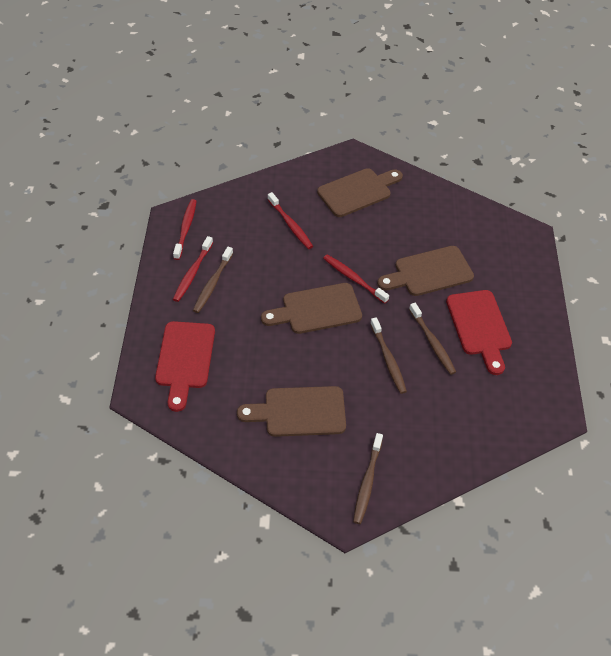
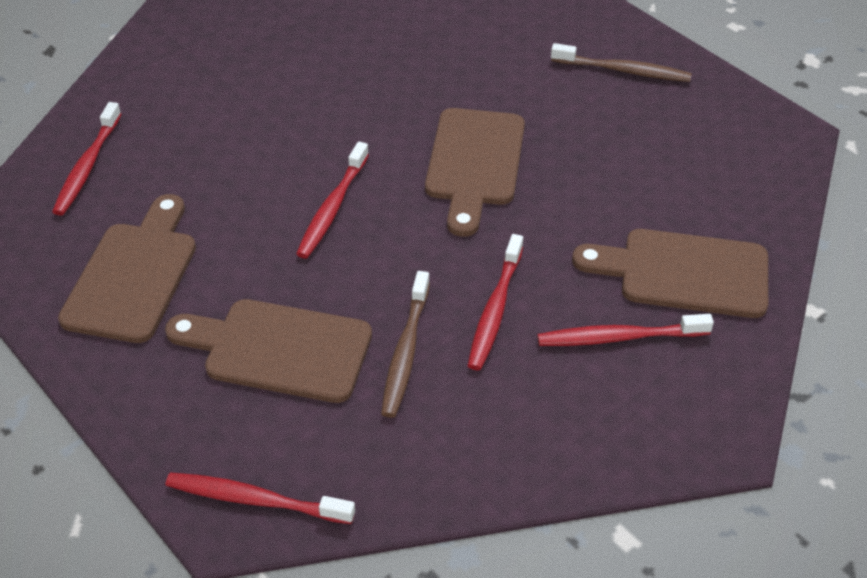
brown toothbrush: [193,247,233,313] [353,433,383,524] [370,317,407,394] [409,303,456,375] = 4 -> [381,271,430,418] [551,43,692,82] = 2
red cutting board: [155,321,215,412] [446,290,512,375] = 2 -> none = 0
red toothbrush: [173,199,196,260] [173,236,213,302] [268,192,313,249] [323,255,389,304] = 4 -> [52,102,121,216] [166,473,355,524] [296,142,369,259] [468,234,523,370] [537,314,714,346] = 5

